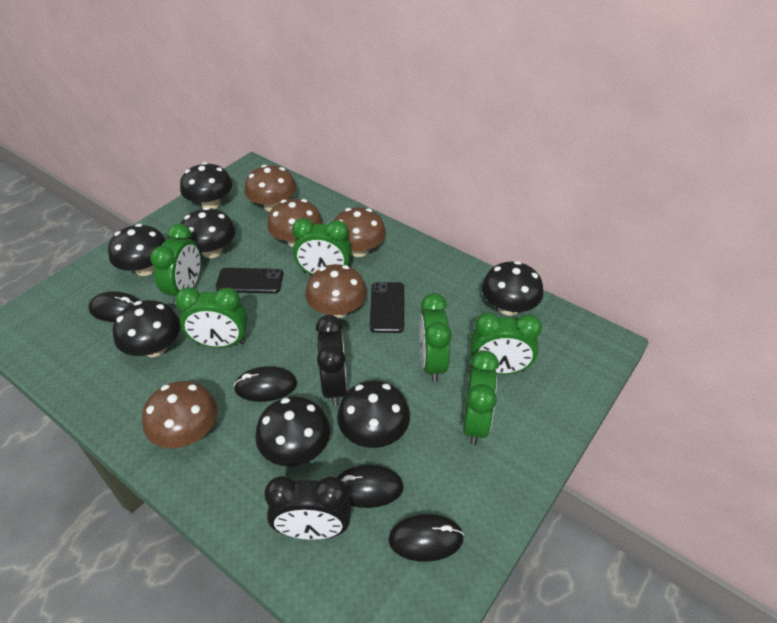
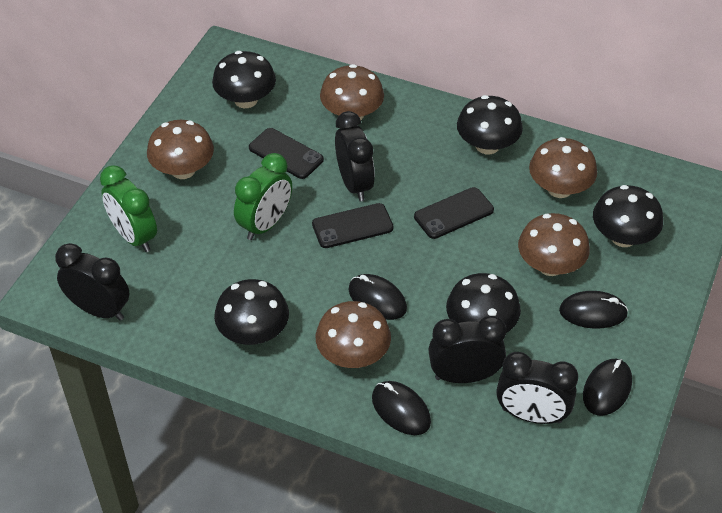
black clock: [264,476,351,540] [316,315,347,406] = 2 -> [55,243,129,321] [335,111,375,201] [428,316,506,383] [496,352,578,424] = 4
black mushroom: [108,224,166,276] [113,300,181,357] [180,162,233,209] [181,207,236,258] [255,397,330,466] [337,381,410,448] [482,261,543,316] = 7 -> [212,51,276,108] [214,279,289,345] [446,273,521,333] [457,95,523,154] [593,185,663,247] = 5
black phone: [215,268,283,293] [370,282,404,333] = 2 -> [249,128,324,179] [312,203,394,248] [414,187,494,239] = 3
green clock: [150,224,201,304] [175,287,248,348] [292,218,352,275] [420,293,452,382] [463,350,499,445] [470,312,542,374] = 6 -> [100,165,157,252] [234,153,292,240] = 2

